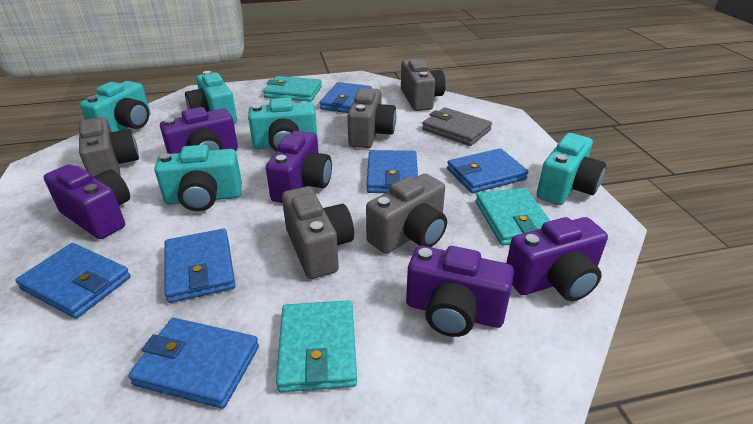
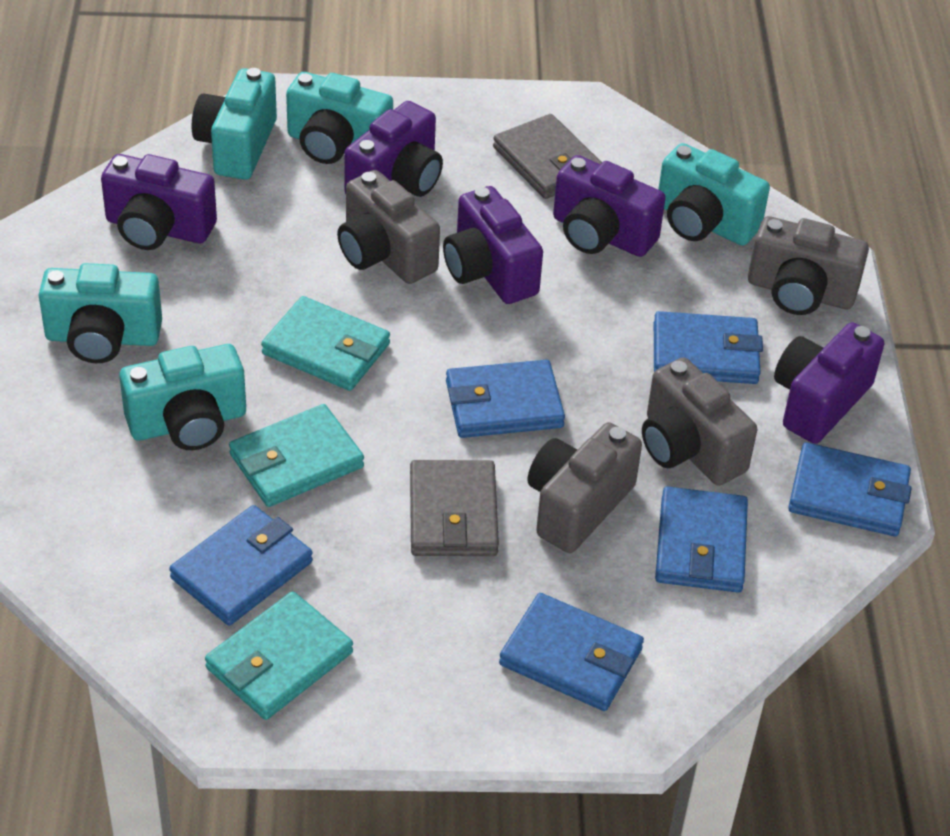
grey camera: [79,117,139,177] [282,186,354,279] [347,88,396,148] [366,174,447,254] [401,59,446,111] = 5 -> [337,170,440,284] [528,422,642,553] [642,357,757,486] [748,216,869,315] = 4
grey wallet: [422,107,492,146] = 1 -> [410,460,499,556] [493,114,602,199] = 2

